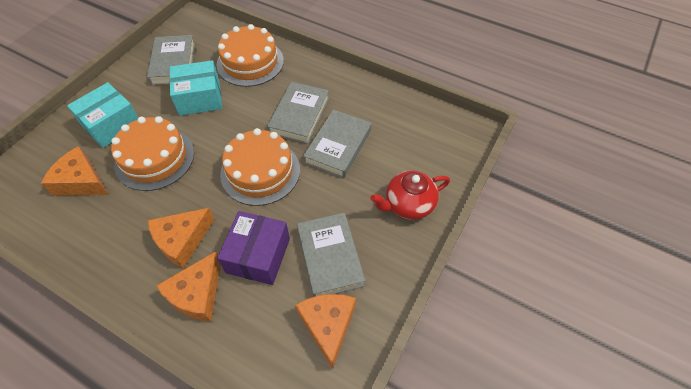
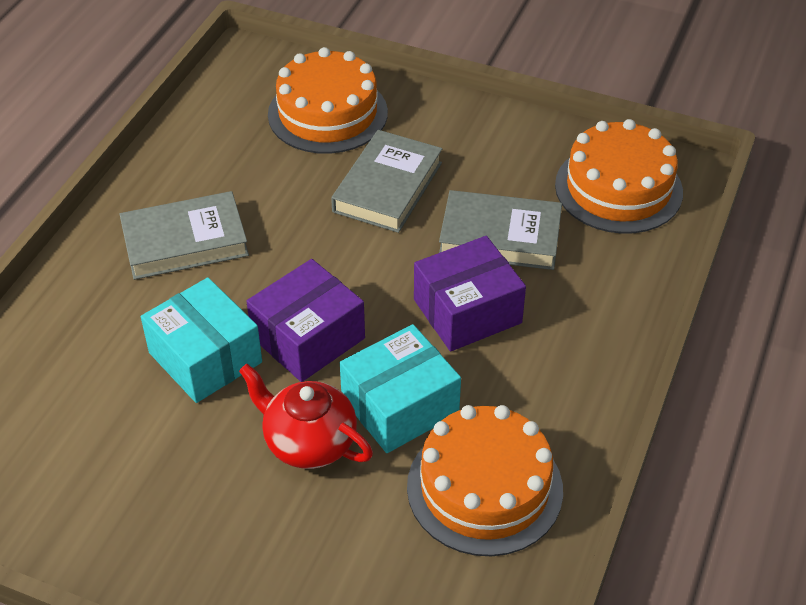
grey book: [147,35,195,85] [267,82,329,144] [297,213,365,297] [303,109,372,178] = 4 -> [119,191,249,280] [331,130,442,233] [439,190,562,270] = 3
orange cheese: [41,146,109,196] [148,208,214,268] [156,251,221,322] [295,294,356,369] = 4 -> none = 0
purple box: [217,211,290,285] = 1 -> [246,259,365,382] [414,236,526,351] = 2

